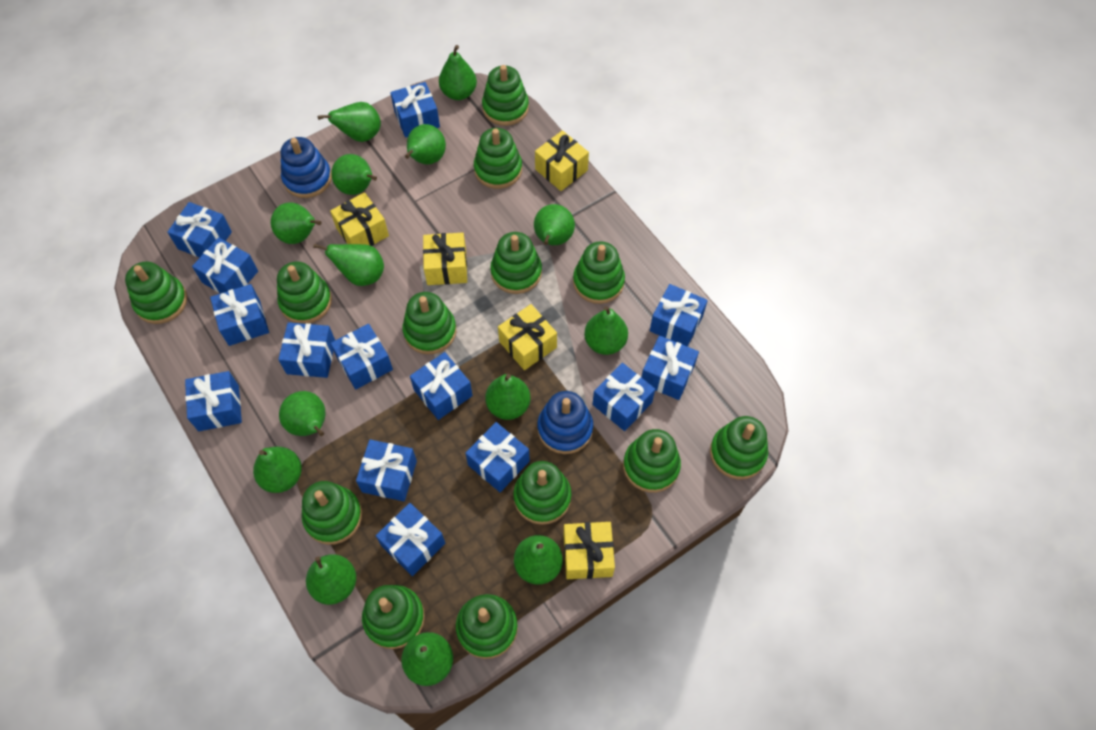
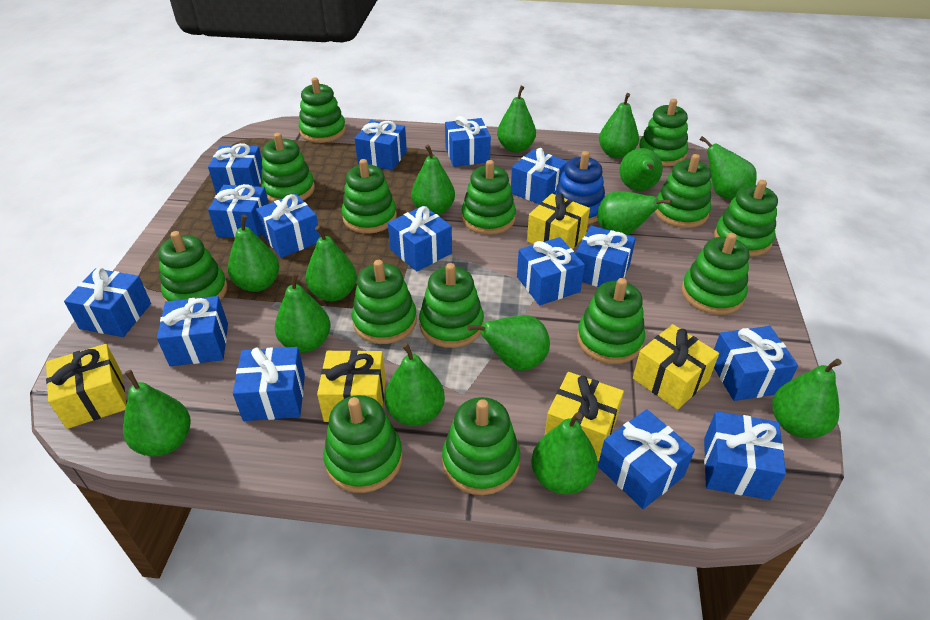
blue gift: [167,202,232,257] [185,371,242,431] [192,237,258,293] [210,284,269,346] [278,322,335,378] [331,324,393,390] [356,439,417,501] [376,503,445,576] [390,82,440,138] [410,352,473,420] [465,422,530,492] [592,363,655,431] [641,336,699,400] [650,284,708,347] = 14 -> [64,268,151,337] [157,296,228,366] [208,143,263,194] [208,184,269,238] [233,347,305,421] [256,194,320,258] [354,120,407,170] [388,206,452,271] [445,116,491,167] [511,148,568,204] [517,237,585,305] [576,226,636,287] [598,409,695,509] [704,411,786,500] [714,326,798,401] = 15
blue stacking toy: [280,137,332,198] [537,391,593,454] = 2 -> [554,151,605,224] = 1
green stacking toy: [125,262,187,324] [277,262,332,324] [302,481,362,545] [362,585,425,649] [403,292,457,354] [456,594,518,659] [474,128,522,189] [482,65,529,126] [490,232,542,294] [513,461,571,525] [573,241,625,304] [623,429,681,493] [710,416,768,480] = 13 -> [158,231,228,302] [261,133,315,202] [299,78,346,143] [324,395,403,493] [342,159,397,234] [352,260,417,344] [419,263,484,348] [442,397,520,495] [462,160,516,235] [577,278,645,364] [638,99,688,167] [655,154,711,228] [682,233,749,315] [714,180,778,257] = 14

